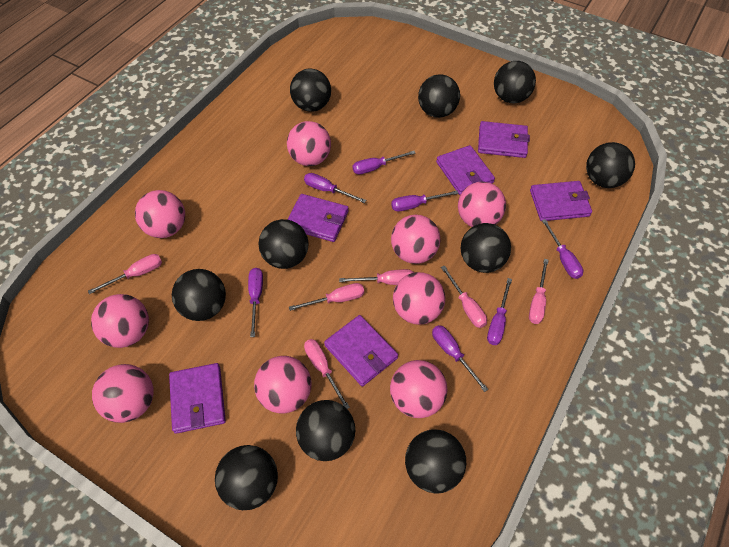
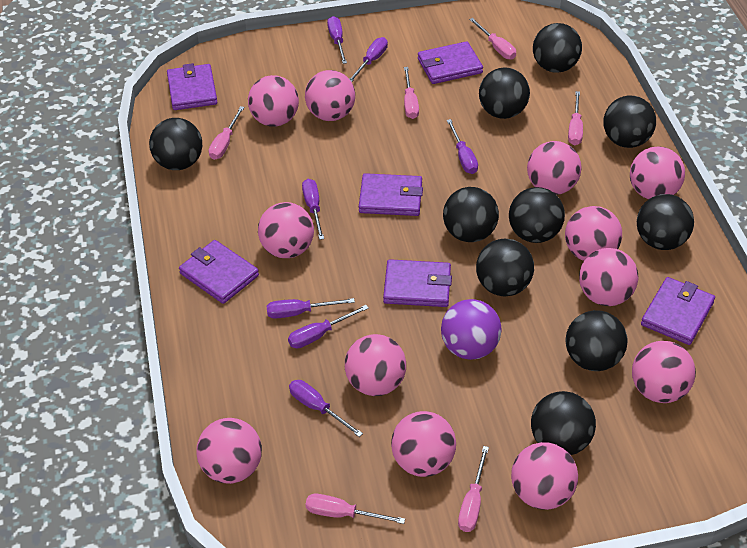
pink ball: [91,294,149,348] [92,364,154,423] [135,190,185,238] [254,356,312,413] [287,121,331,166] [390,360,447,418] [391,215,441,264] [393,272,445,325] [458,181,506,227] = 9 -> [196,418,262,484] [248,75,299,127] [258,202,314,258] [305,70,355,121] [345,334,406,396] [391,411,456,477] [511,442,578,510] [527,141,582,195] [565,206,622,261] [579,248,638,306] [630,146,685,199] [632,341,696,403] = 12
purple ball: none = 0 -> [441,299,502,360] = 1

